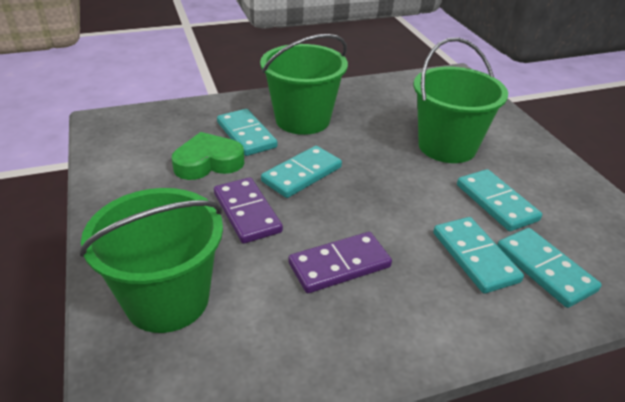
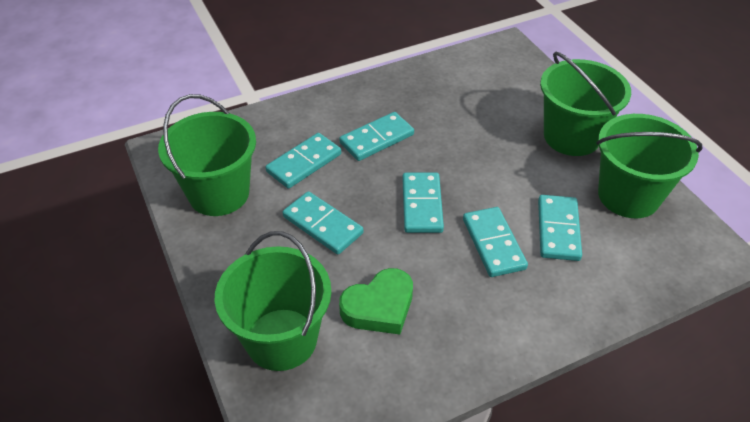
green bucket: [80,188,223,333] [260,34,348,135] [414,37,508,163] = 3 -> [158,94,256,216] [214,231,331,371] [540,52,631,156] [596,114,702,218] = 4
purple domino: [214,177,283,244] [288,232,392,293] = 2 -> none = 0
turquoise domino: [217,109,278,156] [261,146,342,198] [433,217,524,294] [457,169,542,231] [497,228,602,308] = 5 -> [265,133,341,189] [283,191,363,254] [339,112,414,161] [402,173,444,233] [463,207,528,277] [538,195,582,261] = 6

